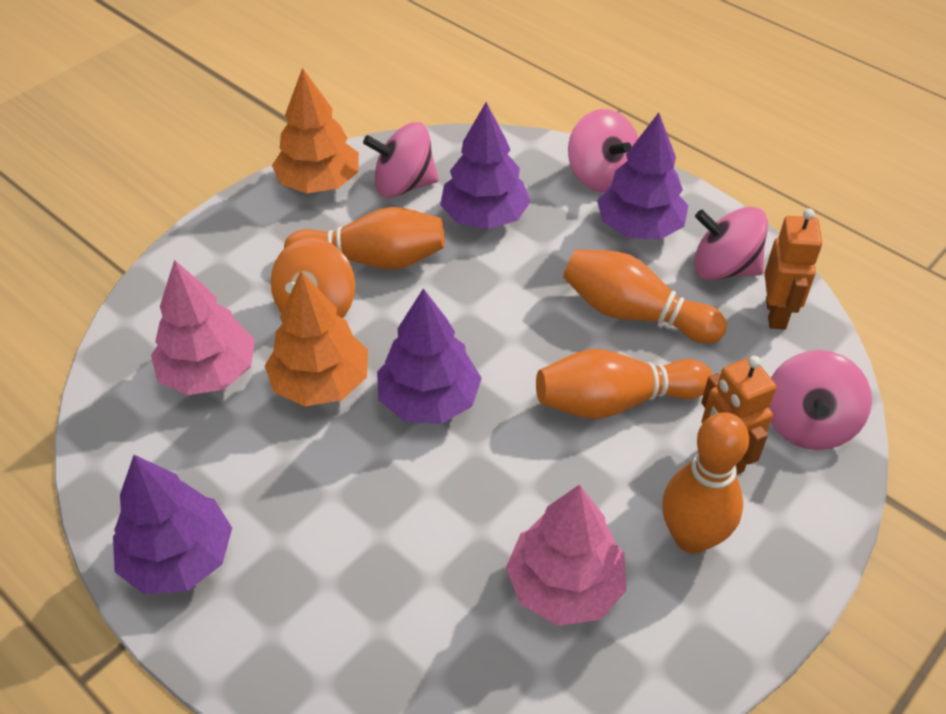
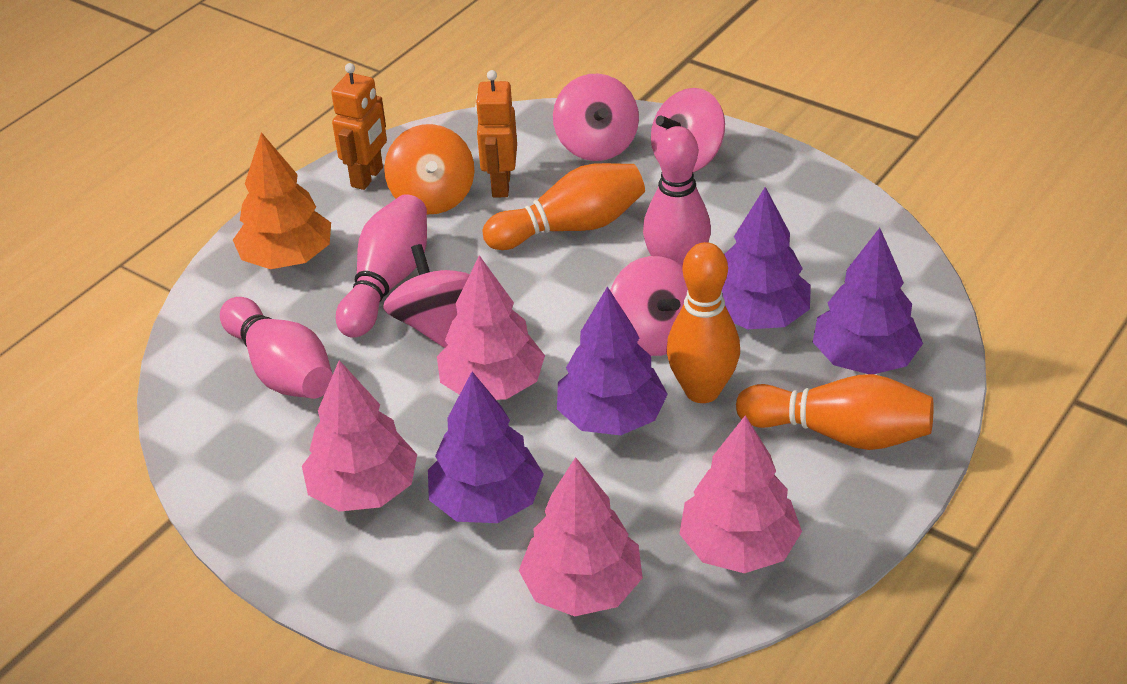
orange bowling pin: [284,207,445,269] [536,349,713,419] [563,249,727,344] [662,412,749,554] = 4 -> [483,163,645,250] [667,242,740,403] [736,374,934,450] = 3
orange tree: [265,271,368,406] [272,68,359,193] = 2 -> [233,132,331,269] = 1
pink bowling pin: none = 0 -> [220,297,333,399] [336,194,427,338] [643,126,711,266] = 3
pink tree: [151,260,255,395] [506,484,627,626] = 2 -> [302,360,417,512] [437,255,545,400] [519,457,643,616] [679,415,802,573] = 4

